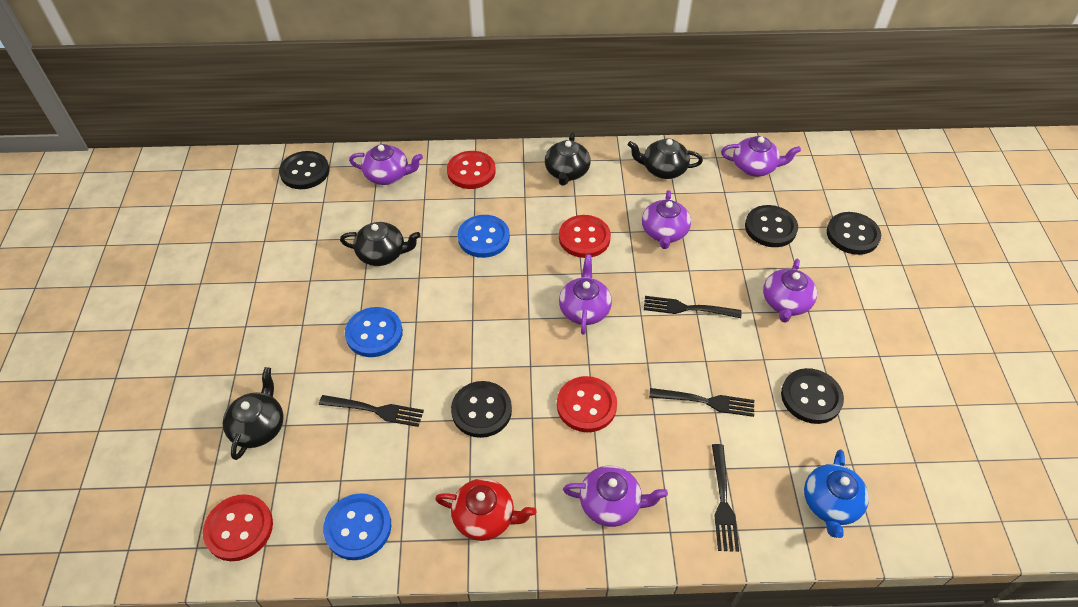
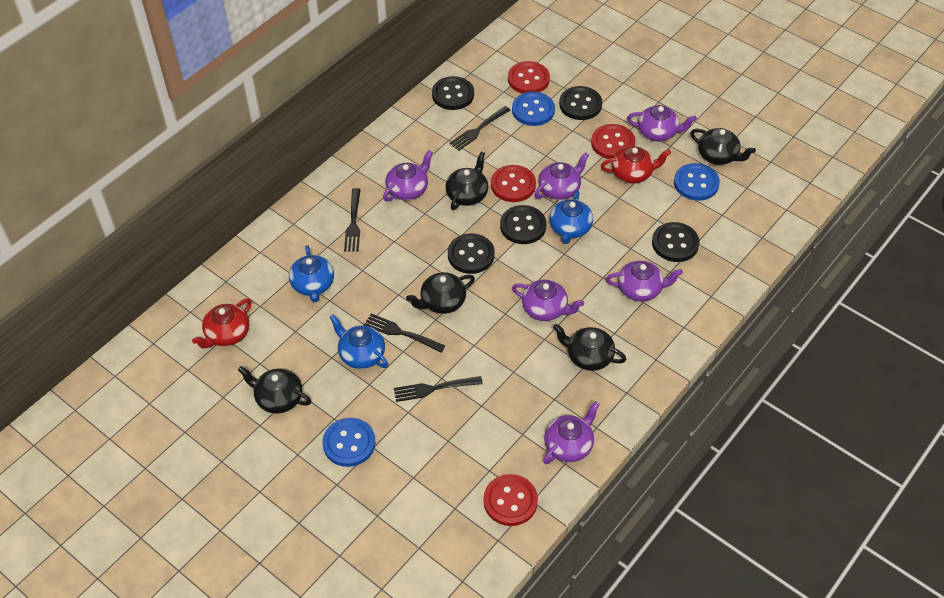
black teapot: [223,367,284,460] [340,222,421,266] [545,133,591,186] [628,138,703,179] = 4 -> [238,366,311,414] [406,272,475,314] [445,152,488,210] [553,324,626,371] [690,128,756,165] = 5
blue teapot: [804,449,869,538] = 1 -> [289,245,334,302] [329,314,388,369] [549,191,593,244] = 3
red teapot: [435,478,536,541] = 1 -> [192,299,252,349] [601,146,671,183] = 2

